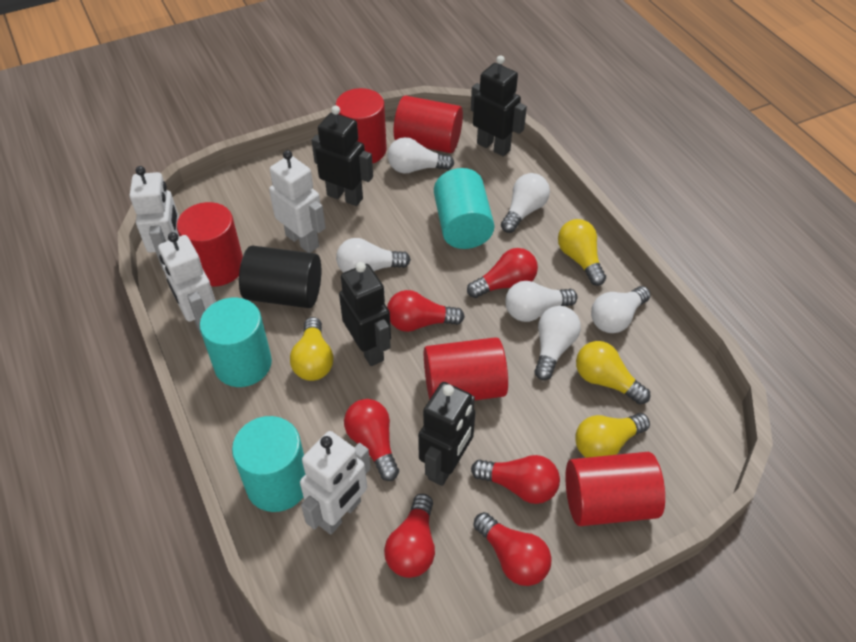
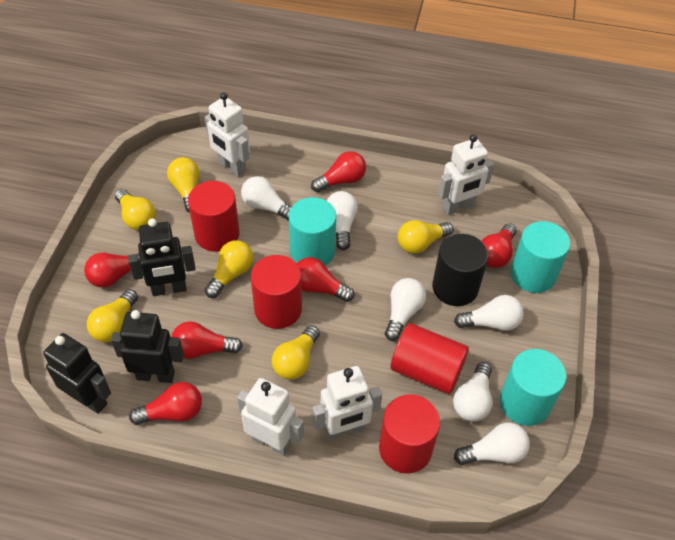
black robot: [311,106,373,206] [339,262,391,366] [418,382,475,486] [471,55,527,157] = 4 -> [43,333,111,414] [111,310,184,383] [128,218,195,296] = 3
red cylinder: [177,202,243,286] [335,88,387,164] [394,96,463,153] [424,337,508,400] [565,452,665,526] = 5 -> [188,181,239,252] [251,255,302,329] [379,394,440,474] [390,323,469,394] = 4
yellow light bulb: [290,317,333,381] [558,219,606,286] [575,413,650,458] [576,341,650,404] = 4 -> [87,289,138,342] [115,189,156,230] [167,157,199,213] [205,240,253,298] [272,325,320,380] [398,220,453,254] = 6

